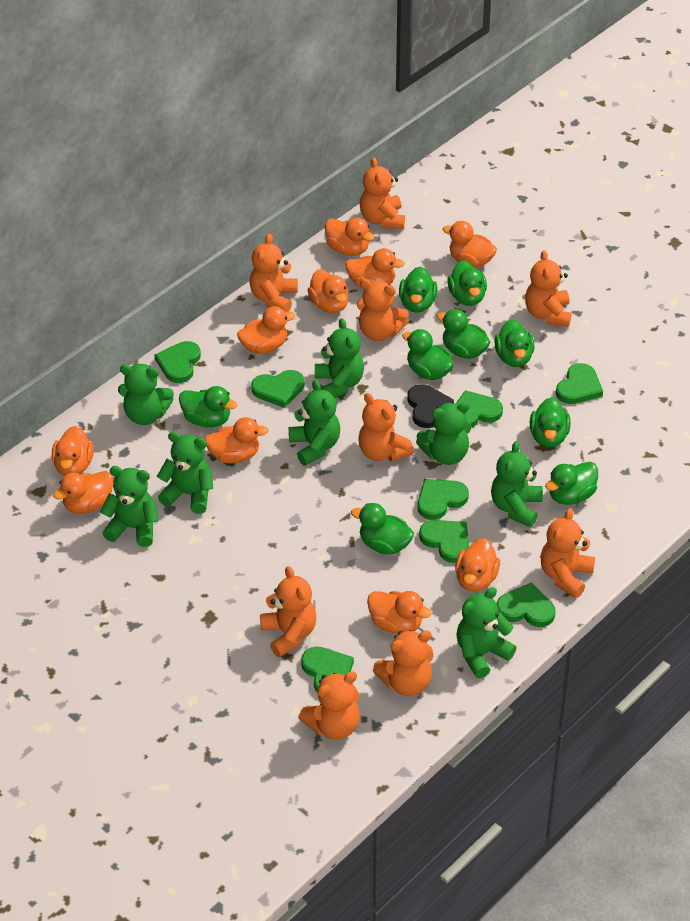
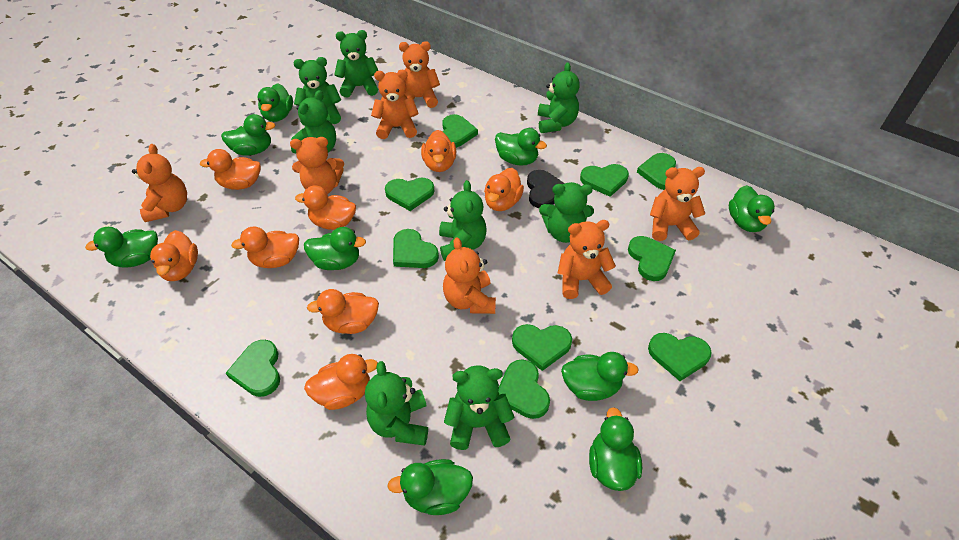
green heart: [155,341,201,383] [251,370,305,408] [301,647,354,693] [418,479,469,520] [419,520,469,563] [456,390,503,428] [497,583,556,627] [556,363,603,404] = 8 -> [226,340,280,397] [385,178,434,211] [393,229,439,268] [442,114,478,148] [498,359,550,419] [512,324,572,371] [580,164,629,197] [628,236,676,281] [637,153,676,190] [648,333,712,381] = 10
orange duck: [52,426,94,476] [53,471,113,514] [205,417,269,463] [237,306,295,354] [307,269,349,313] [325,217,374,256] [345,248,405,288] [367,591,431,634] [443,221,497,268] [455,538,500,592] = 10 -> [150,230,198,281] [200,149,261,190] [231,226,299,268] [295,186,356,230] [304,354,378,410] [307,289,379,334] [421,130,456,172] [484,168,524,211] = 8
orange teddy bear: [249,233,298,312] [260,566,316,657] [298,671,360,740] [357,279,409,341] [358,393,414,462] [360,157,405,229] [373,630,433,696] [525,250,571,327] [541,508,595,598] = 9 -> [132,144,187,222] [290,137,344,194] [371,70,419,139] [399,41,440,108] [443,237,496,314] [557,220,616,299] [650,167,705,241] = 7

